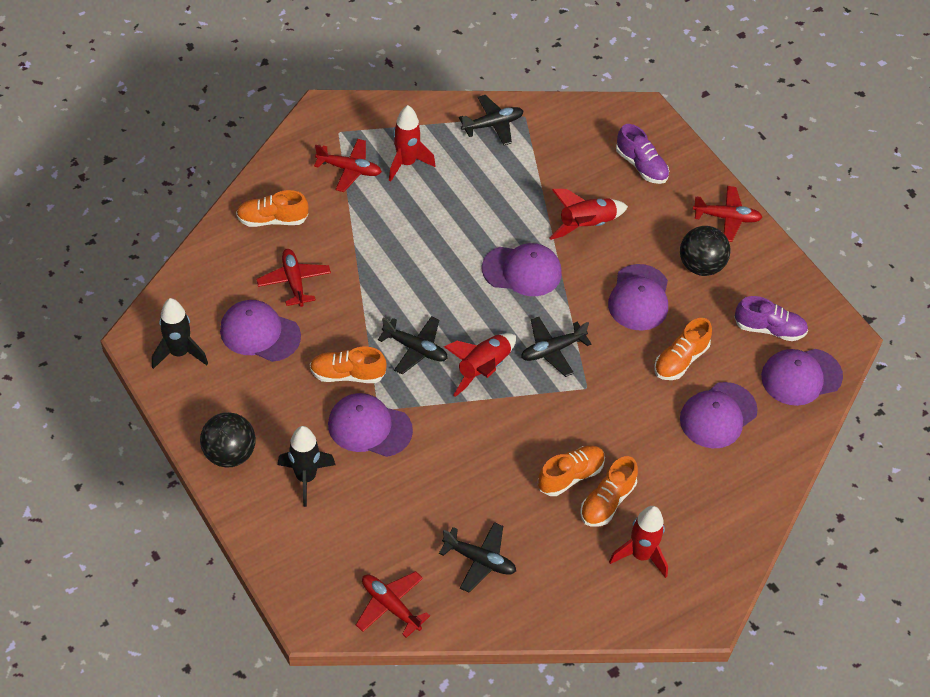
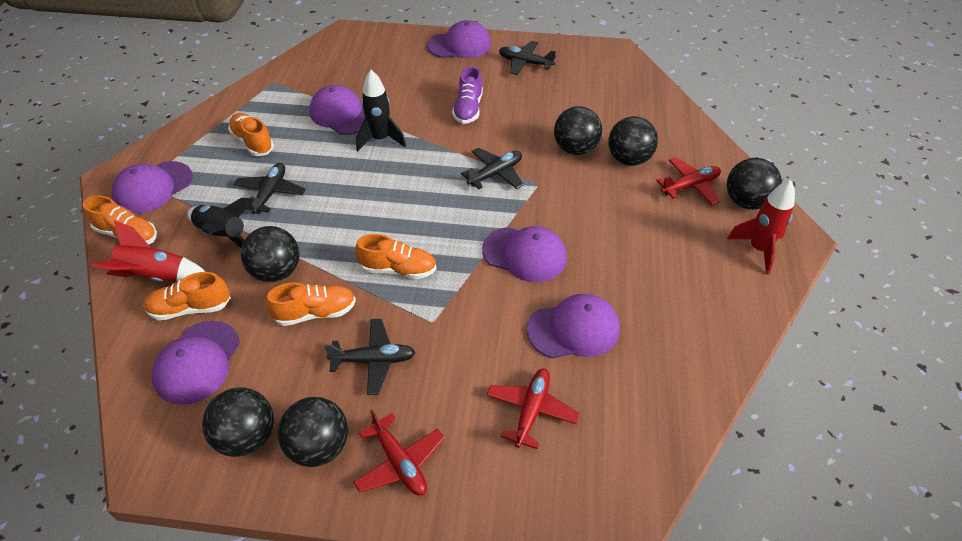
black ball: [200,412,256,467] [680,226,731,276] = 2 -> [202,387,274,457] [241,226,300,282] [278,397,348,467] [554,106,602,155] [608,116,658,166] [727,158,782,210] = 6
purple shoe: [616,124,669,184] [734,296,808,341] = 2 -> [452,66,483,124] = 1
red plane: [256,249,331,307] [314,139,382,192] [356,571,430,638] [693,186,762,242] = 4 -> [353,410,445,496] [487,369,580,449] [656,157,721,205] = 3
red rocket: [389,105,436,182] [444,333,516,397] [550,189,628,240] [609,506,668,578] = 4 -> [91,220,205,282] [727,180,795,274] = 2

